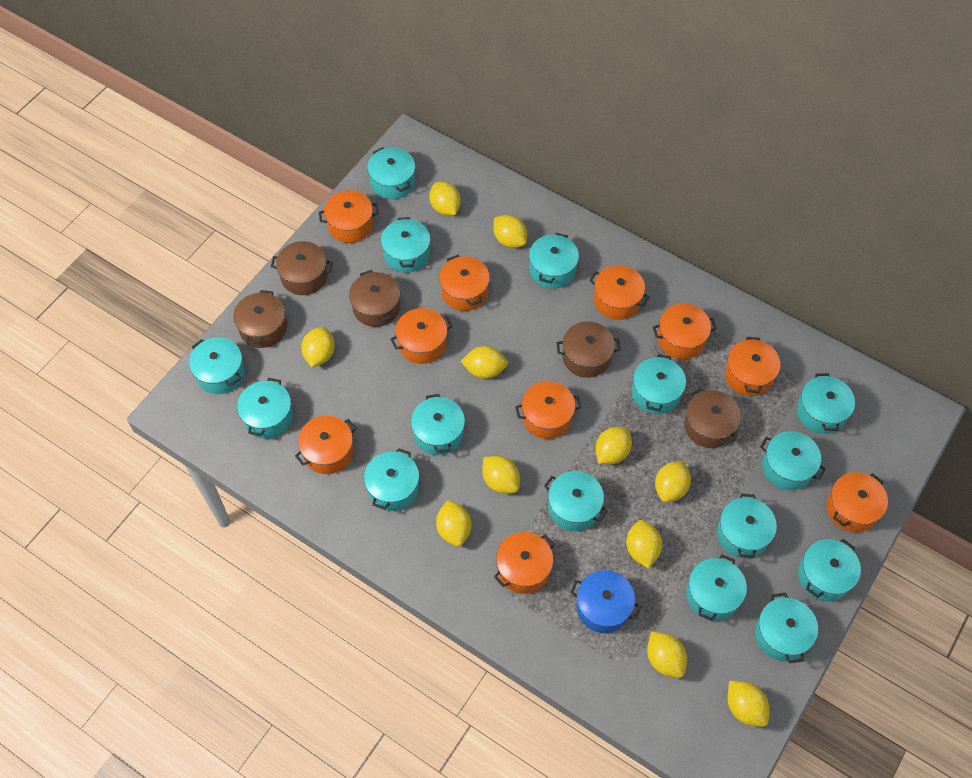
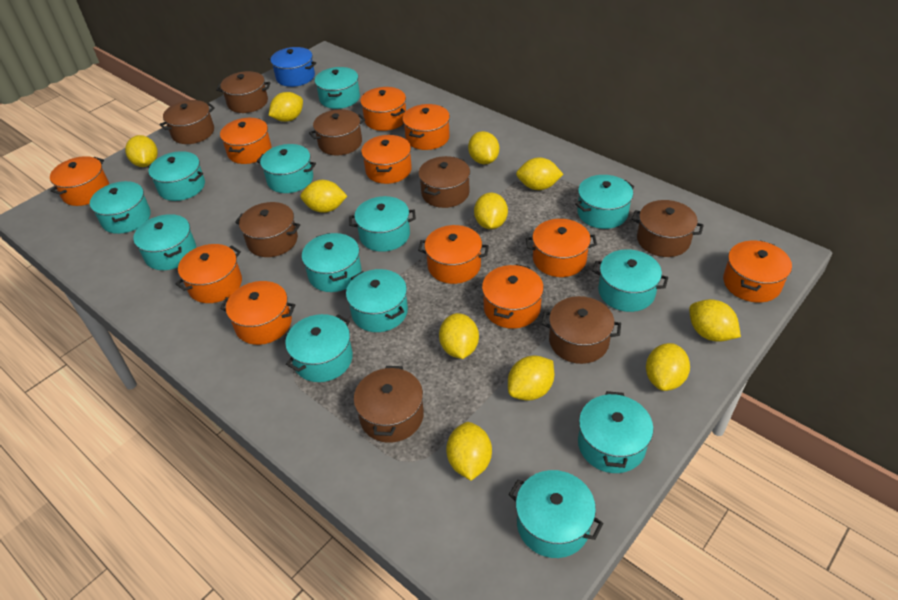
brown pot: [233,290,287,348] [271,241,333,295] [349,270,400,327] [556,321,620,378] [684,388,741,448] = 5 -> [159,100,215,144] [216,71,270,113] [235,202,300,257] [309,109,365,155] [354,366,424,443] [418,156,470,208] [541,296,621,364] [632,200,704,257] = 8
orange pot: [295,416,356,474] [319,190,379,243] [390,308,452,364] [439,255,490,311] [494,532,555,594] [515,381,581,439] [589,265,650,320] [653,303,717,359] [725,337,781,396] [826,472,888,533] = 10 -> [50,156,109,206] [175,244,242,303] [220,118,272,164] [220,281,295,345] [360,87,406,131] [361,135,412,184] [402,104,450,150] [418,225,489,284] [482,264,544,329] [526,219,597,277] [723,240,792,303] = 11
turquoise pot: [189,337,245,394] [237,378,293,439] [364,448,419,511] [367,147,415,199] [381,217,430,273] [411,394,465,455] [529,233,579,289] [544,471,608,531] [632,354,686,414] [686,555,747,621] [717,493,777,558] [755,593,818,663] [760,431,826,490] [797,373,855,434] [798,539,861,601] = 15 -> [90,181,151,234] [134,214,196,270] [148,151,205,201] [257,144,316,193] [285,314,353,382] [302,233,361,292] [315,67,360,109] [346,269,408,332] [349,196,416,252] [508,470,604,558] [575,175,634,229] [578,391,653,473] [592,249,668,312] = 13

